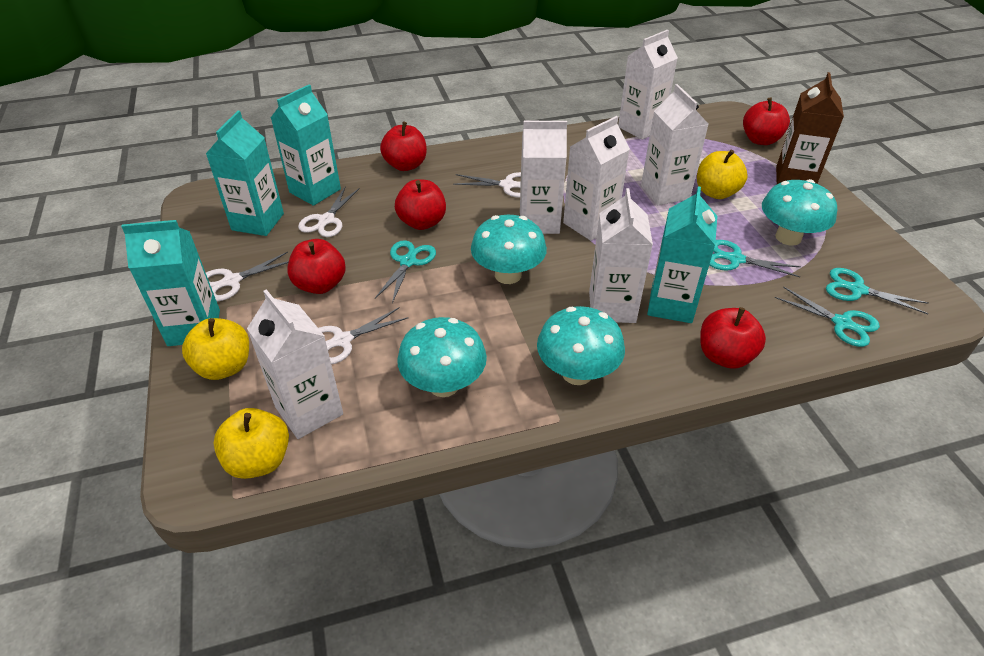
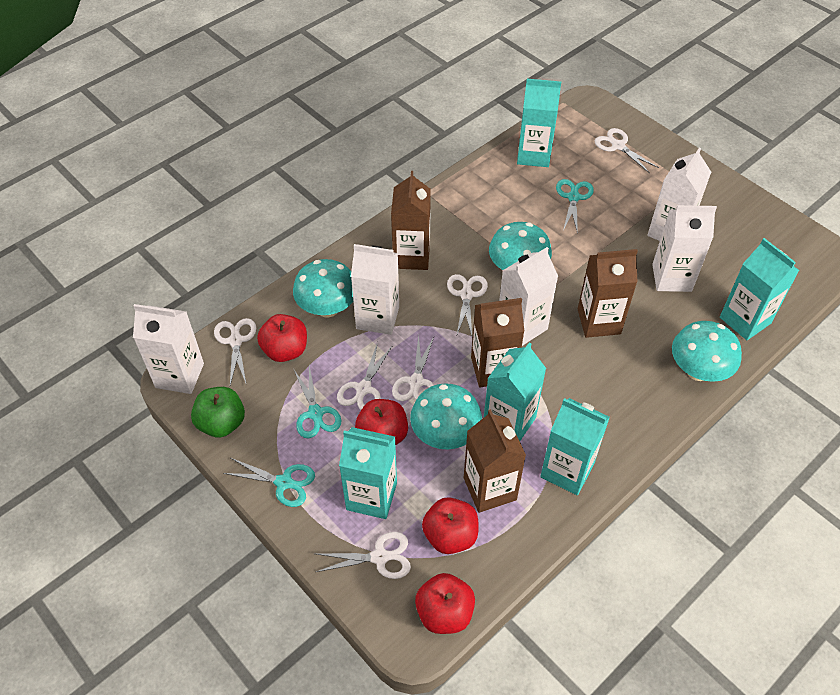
brown carton: [776,72,844,184] = 1 -> [391,171,431,270] [464,409,526,513] [471,298,524,387] [578,249,638,338] = 4
green apple: none = 0 -> [191,387,245,437] = 1
red apple: [287,239,346,294] [380,122,427,171] [395,179,446,230] [700,307,766,369] [743,97,790,145] = 5 -> [257,314,307,362] [355,399,408,445] [415,573,475,634] [422,497,478,554] = 4
turquoise carton: [121,220,220,346] [206,111,284,236] [271,85,341,206] [647,186,717,323] = 4 -> [339,427,397,519] [484,342,546,441] [517,79,561,167] [540,398,610,495] [720,238,800,340] = 5
turquoise scissors: [375,240,436,303] [709,240,801,277] [775,286,880,347] [826,268,929,314] = 4 -> [223,458,315,507] [294,366,342,438] [556,179,594,234] = 3
white carton: [247,289,343,439] [520,121,567,234] [563,116,630,241] [589,188,653,323] [618,30,678,140] [641,84,708,205] = 6 -> [133,304,204,394] [351,244,399,335] [499,247,558,346] [647,148,711,241] [652,205,717,292] = 5
white scissors: [206,252,289,301] [298,186,360,237] [319,307,408,364] [453,172,521,198] = 4 -> [214,318,256,385] [316,532,411,579] [337,342,392,410] [392,335,434,401] [447,274,488,337] [595,128,659,173] = 6
yellow apple: [182,318,249,380] [213,408,289,479] [697,150,748,199] = 3 -> none = 0

